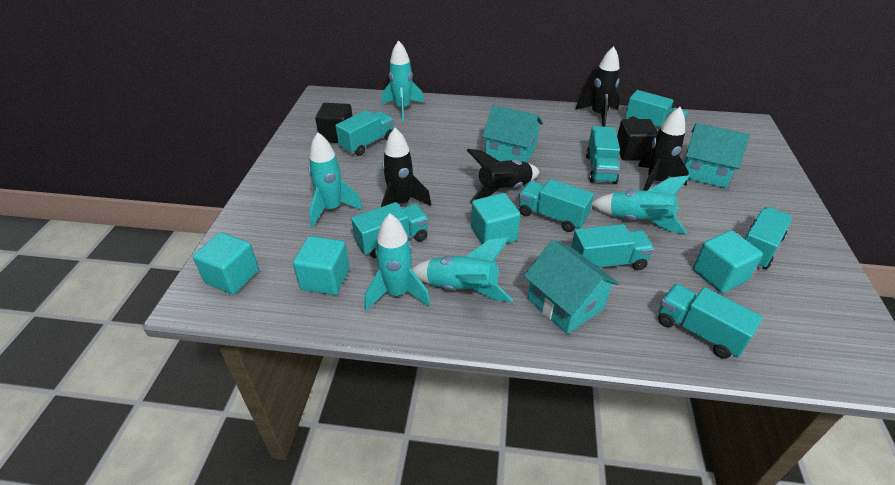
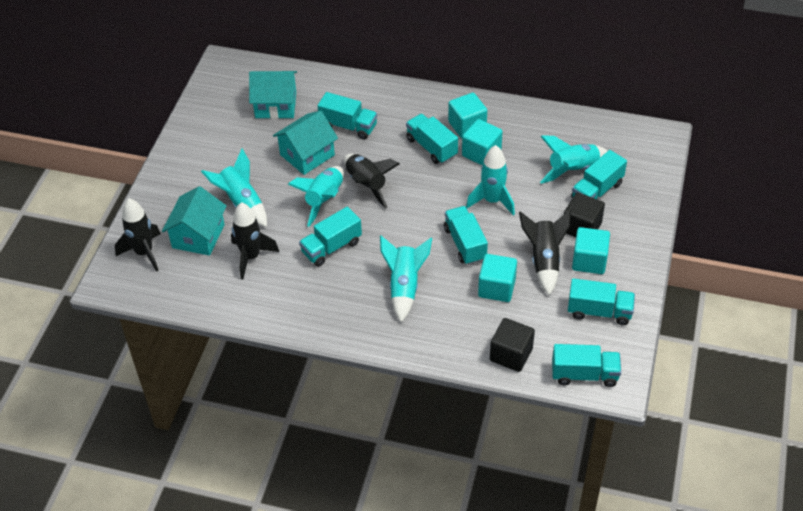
turquoise truck: [335,110,394,156] [351,202,429,258] [519,179,594,232] [571,224,654,270] [586,126,620,184] [625,90,688,129] [658,284,763,359] [745,207,792,269] = 8 -> [299,207,362,266] [318,92,377,139] [406,114,458,164] [444,206,488,265] [552,344,621,387] [568,278,635,325] [571,150,627,199] = 7

